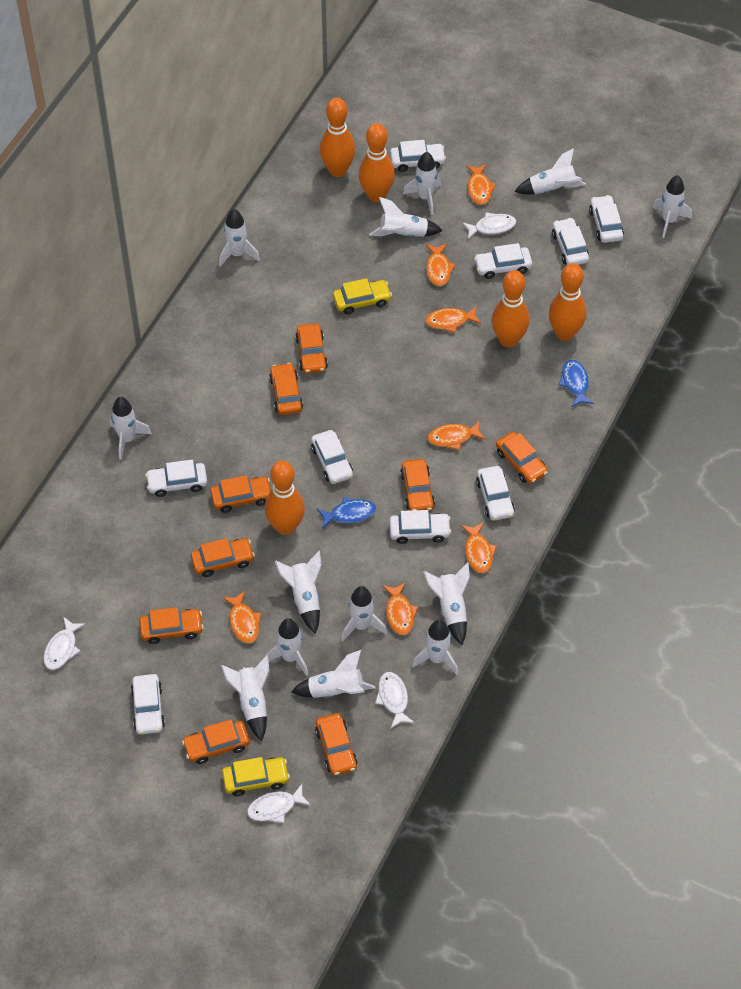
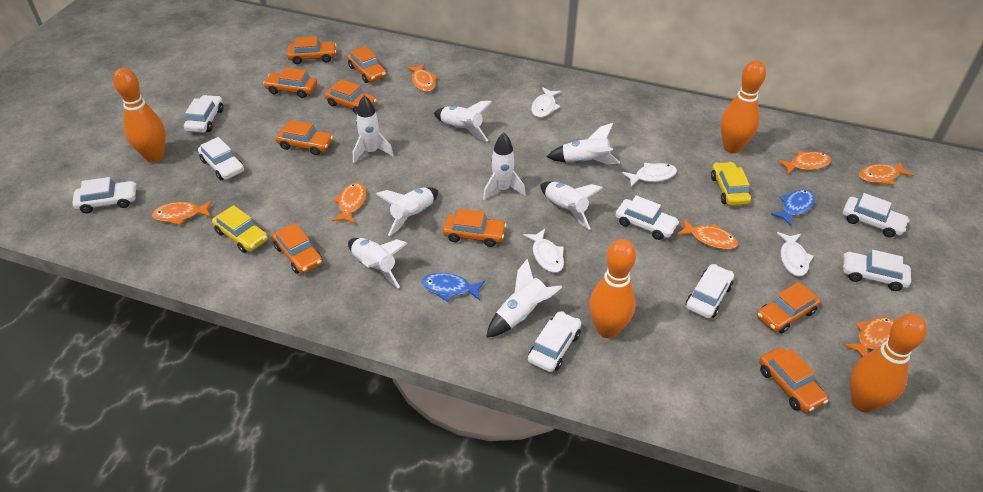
orange bowling pin: [265,461,305,535] [320,98,356,177] [359,123,395,202] [492,270,529,348] [549,263,587,341] = 5 -> [113,68,166,163] [589,239,636,338] [721,60,766,153] [850,314,927,413] = 4
white car: [131,674,165,734] [145,460,207,497] [311,430,353,484] [389,510,451,544] [390,140,446,172] [474,243,532,279] [476,466,515,521] [552,218,589,265] [589,195,624,243] = 9 -> [72,177,137,213] [184,95,223,133] [198,137,244,180] [528,311,581,372] [616,195,679,240] [686,264,734,318] [843,193,910,238] [843,250,911,291] = 8
white rocket: [110,397,152,460] [219,209,260,267] [221,655,269,741] [265,618,308,676] [275,551,322,633] [291,650,375,698] [341,586,387,642] [369,197,443,237] [403,152,441,215] [412,620,458,675] [423,562,470,645] [514,148,586,194] [652,175,692,238] = 13 -> [348,238,408,288] [353,95,394,163] [376,187,438,236] [434,101,492,141] [483,133,525,200] [486,259,562,338] [541,182,603,230] [547,123,620,164] = 8

